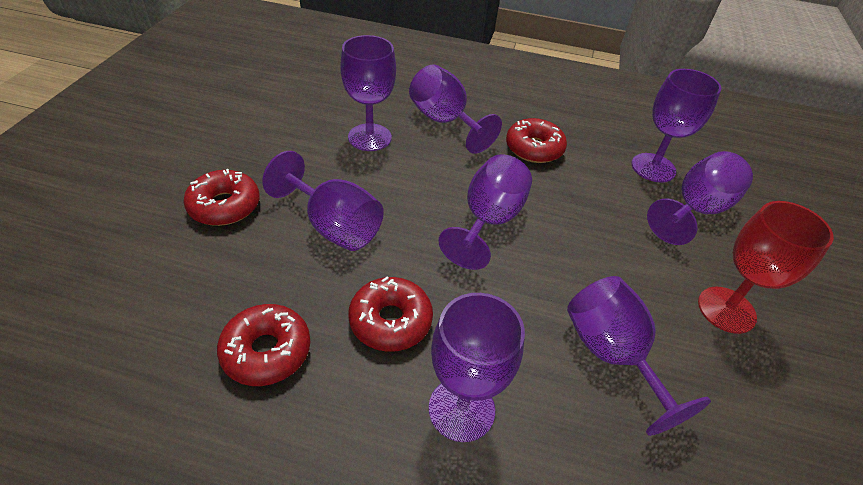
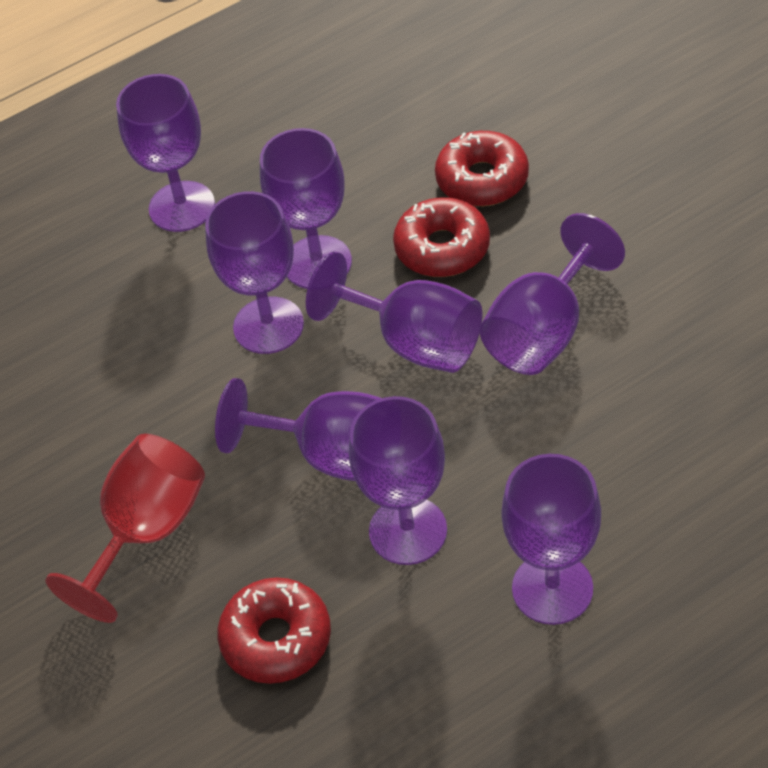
red donut: [184,169,260,226] [217,304,311,386] [348,277,433,352] [506,118,567,163] = 4 -> [217,577,331,684] [393,197,490,277] [435,131,529,206] = 3

